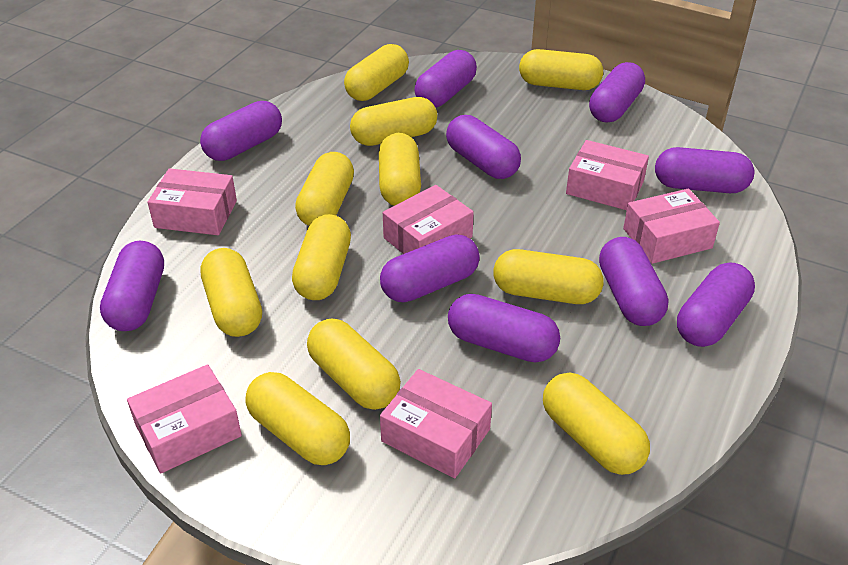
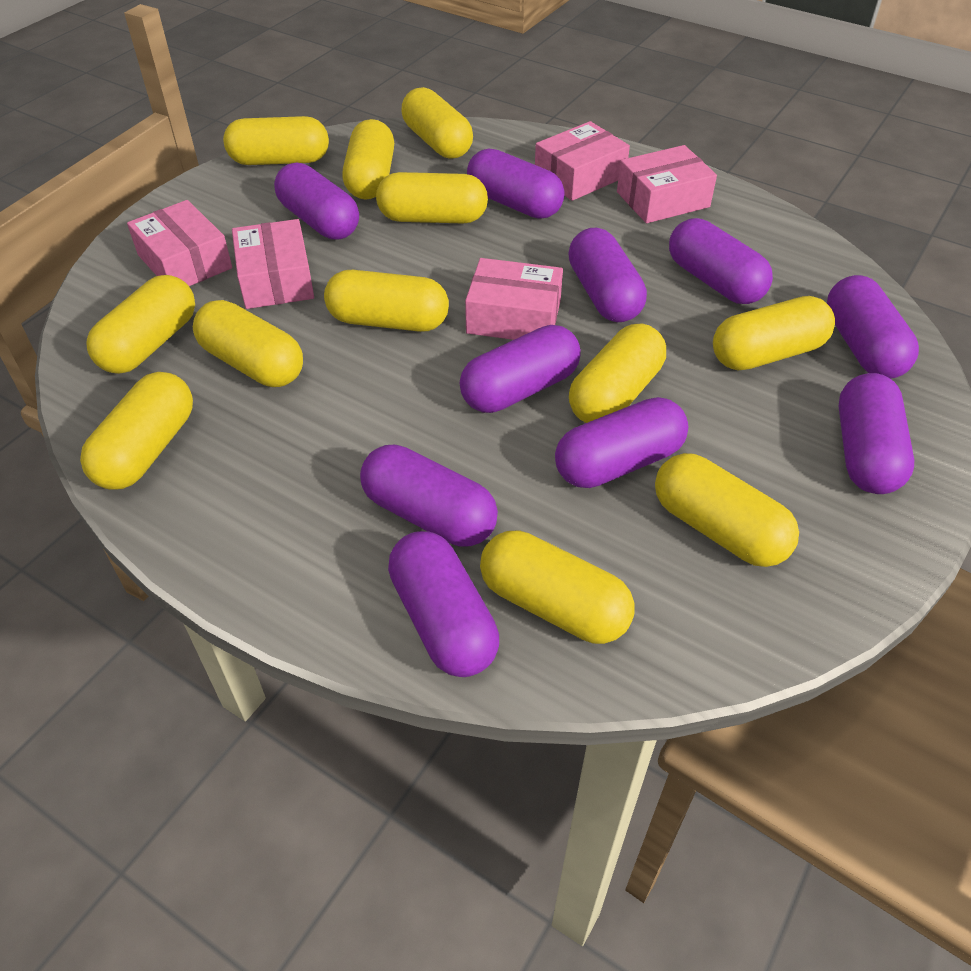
pink box: [127,364,242,473] [147,168,237,235] [380,369,492,478] [383,185,474,254] [566,140,649,210] [623,189,720,264] = 6 -> [127,200,232,286] [232,219,314,309] [465,258,563,340] [535,121,630,201] [617,145,717,223] = 5
yellow capsule: [200,248,262,337] [246,372,350,465] [292,214,351,300] [295,152,354,226] [307,319,401,410] [344,44,409,101] [350,97,437,146] [379,133,421,206] [493,249,603,304] [519,49,603,90] [543,373,650,475] = 11 -> [80,372,193,490] [86,275,195,374] [193,300,303,387] [223,116,329,165] [324,270,449,332] [343,119,394,200] [376,172,488,224] [402,87,473,159] [480,530,634,644] [569,324,666,423] [655,453,799,567] [713,296,835,370] = 12

